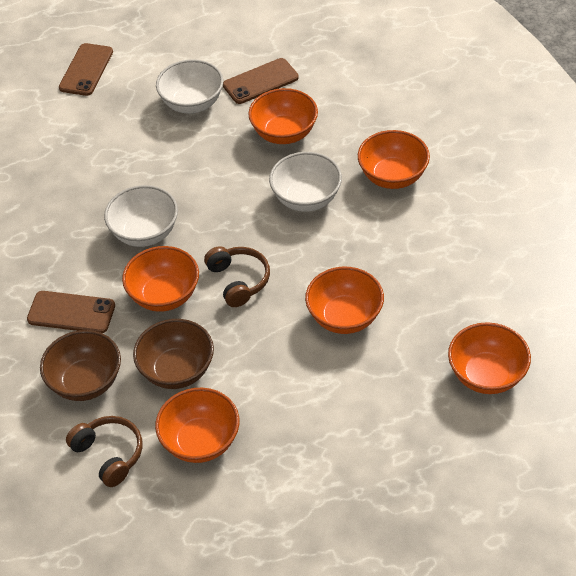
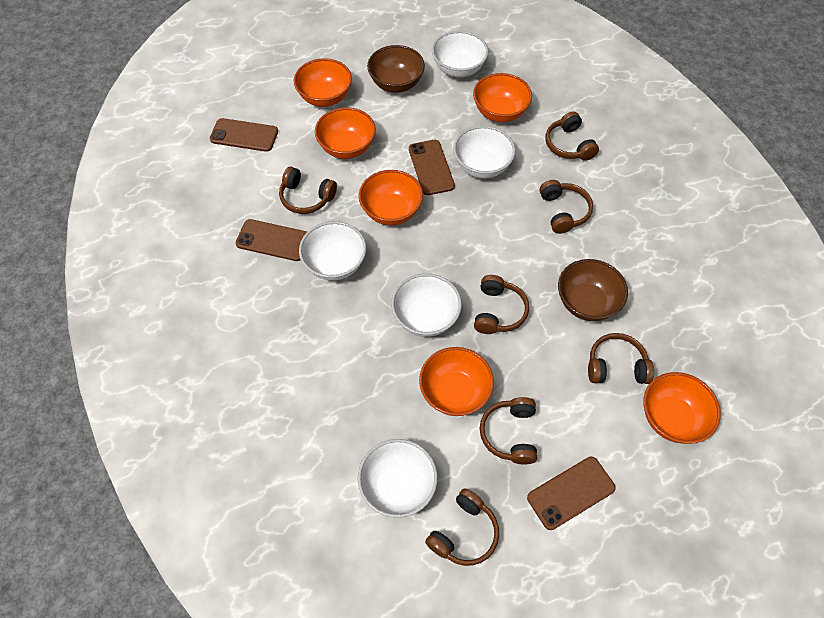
brown headphones: [66,416,142,487] [204,246,270,307] = 2 -> [279,167,337,214] [425,488,499,566] [474,275,529,334] [480,397,537,465] [540,180,593,234] [545,111,599,161] [588,333,654,384] = 7
brown phone: [27,291,115,333] [59,43,113,96] [223,58,299,104] = 3 -> [210,118,278,152] [236,219,307,261] [409,140,455,195] [527,457,616,530] = 4
white bowl: [104,185,178,247] [156,59,223,114] [269,152,342,212] = 3 -> [299,221,366,281] [358,439,438,518] [391,273,462,337] [432,31,488,77] [453,126,516,179] = 5

